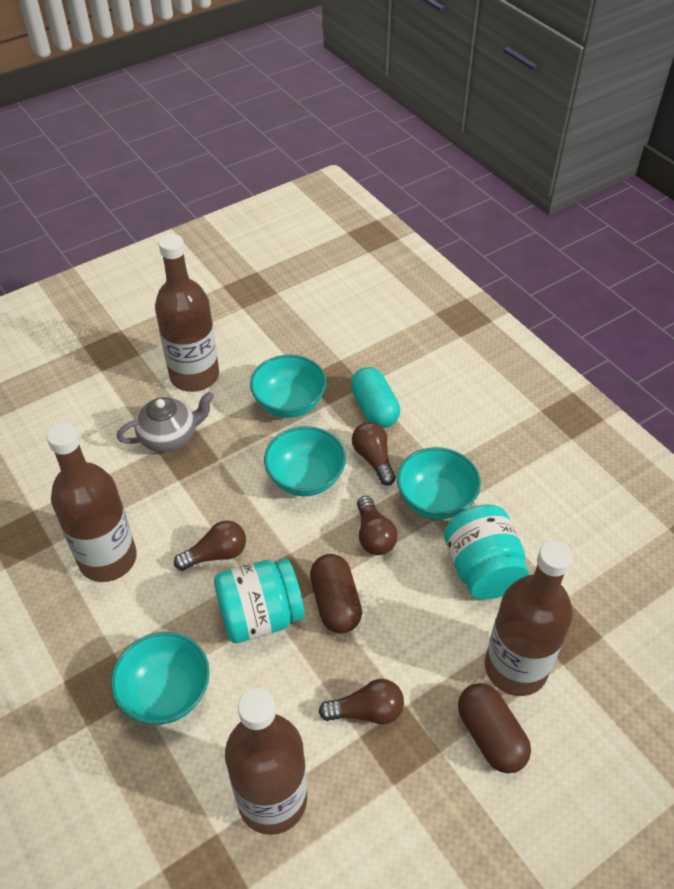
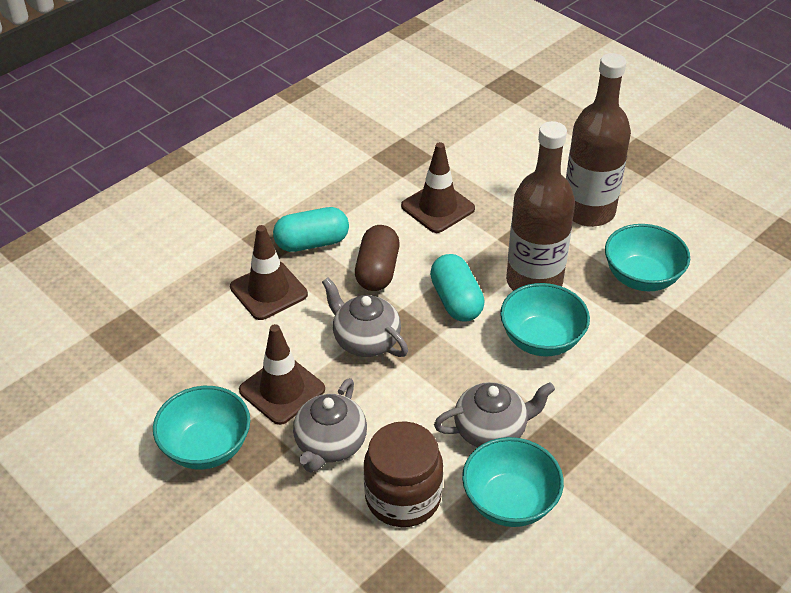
brown bottle: [46,423,137,582] [155,234,219,392] [225,688,307,835] [485,540,573,696] = 4 -> [506,121,575,291] [566,53,631,227] = 2
brown capsule: [310,554,362,633] [458,683,531,774] = 2 -> [355,225,400,291] = 1
brown jar: none = 0 -> [363,421,443,527] = 1
brown light bulb: [174,520,246,571] [319,679,404,725] [352,422,396,485] [357,496,398,555] = 4 -> none = 0
brown traffic cone: none = 0 -> [230,225,308,320] [239,324,325,425] [401,142,475,233] = 3
grey teapot: [117,392,214,453] = 1 -> [293,378,367,473] [322,277,408,357] [434,382,555,448] = 3
turquoise capsule: [351,367,400,428] = 1 -> [273,207,349,252] [430,254,485,322] = 2
turquoise jar: [214,559,305,643] [444,505,529,600] = 2 -> none = 0

